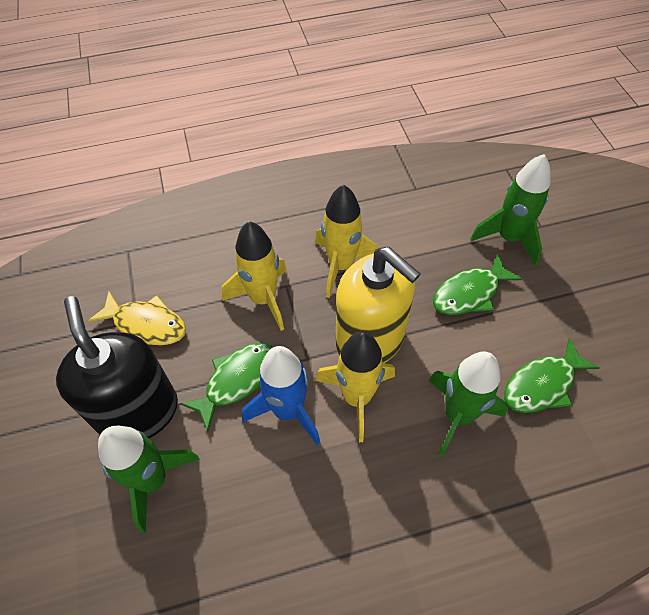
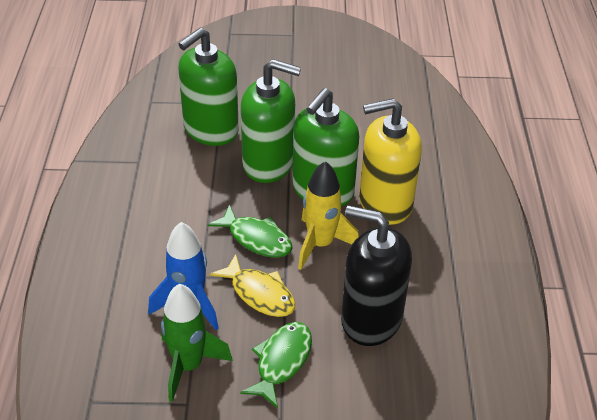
green fish: [180,343,273,432] [433,254,523,315] [504,338,600,413] = 3 -> [207,205,293,258] [240,322,312,409] = 2
green rocket: [98,426,200,533] [429,352,508,457] [470,154,551,265] = 3 -> [161,284,232,402] = 1
green soap dispenser: none = 0 -> [178,28,239,146] [241,59,301,183] [292,88,359,207] = 3
yellow rocket: [222,221,287,331] [315,184,379,298] [316,331,395,442] = 3 -> [298,161,359,269] = 1

